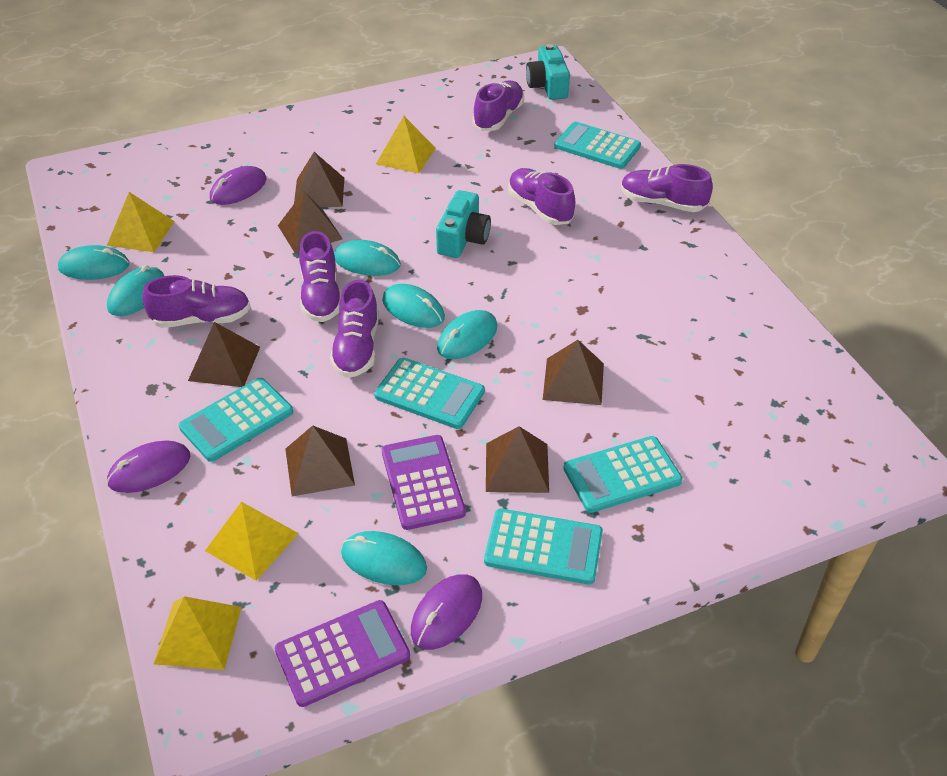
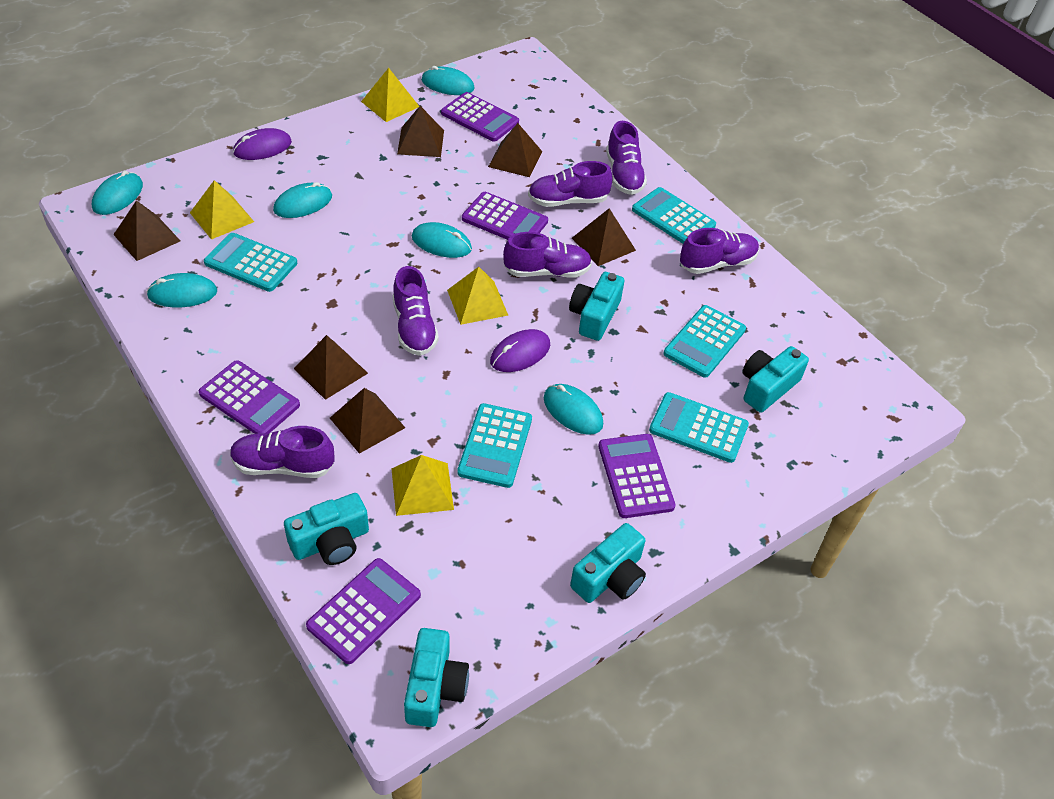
purple calculator: [275,600,410,707] [382,435,466,530] = 2 -> [199,360,300,434] [306,558,421,664] [441,92,519,142] [462,192,548,240] [598,434,675,518] = 5
purple mouse: [107,440,190,493] [210,166,267,205] [411,574,482,650] = 3 -> [233,128,292,160] [490,329,550,372] = 2
turquoise camera: [436,190,491,258] [526,44,570,100] = 2 -> [284,493,369,565] [404,628,469,727] [569,272,624,341] [570,523,646,603] [742,346,809,413] = 5

